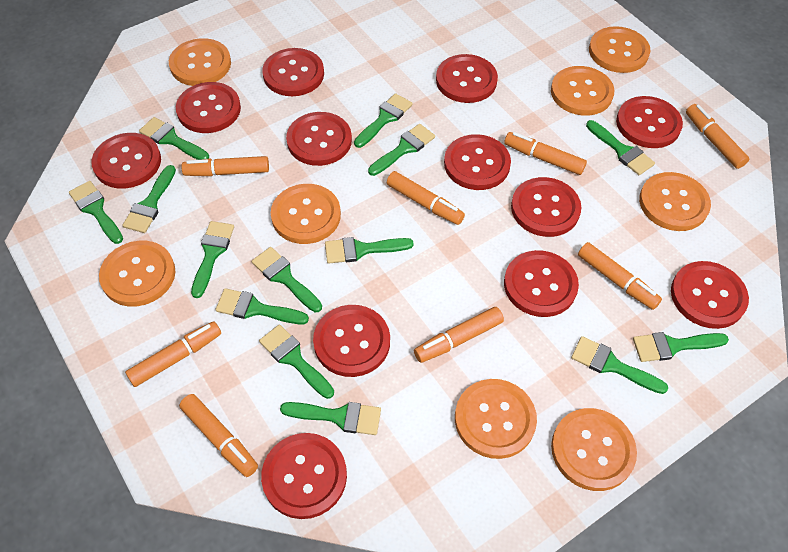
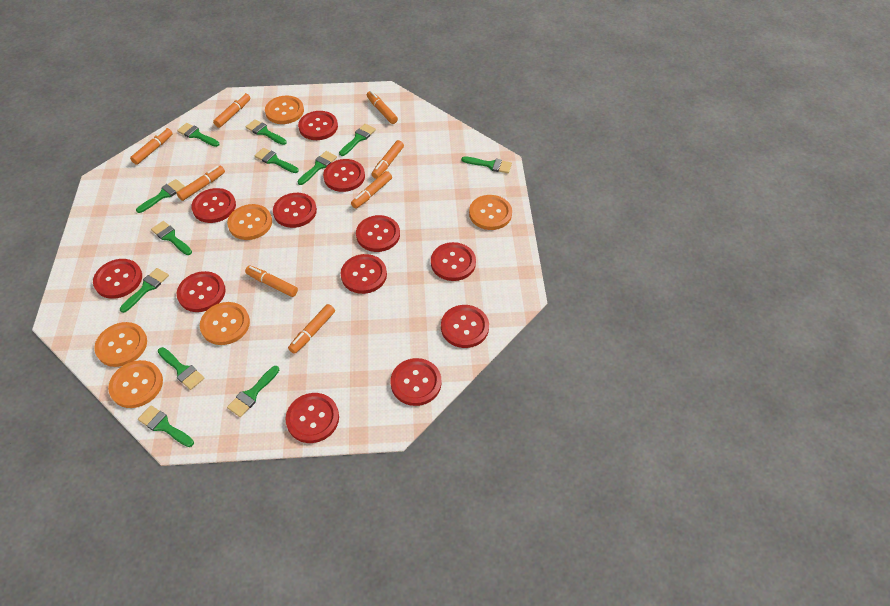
green brush: [69,181,123,244] [122,165,176,233] [139,117,209,160] [191,221,234,298] [216,288,309,324] [252,247,322,312] [259,324,334,399] [280,402,381,435] [325,237,414,264] [354,93,413,148] [368,124,435,176] [571,336,668,394] [586,120,655,175] [633,332,729,362] = 14 -> [120,268,169,313] [136,179,185,213] [138,406,194,447] [151,221,192,255] [158,347,205,390] [177,123,219,147] [227,366,279,417] [246,119,287,145] [254,148,299,173] [298,151,337,185] [339,124,376,156] [461,156,512,173] = 12
orange button: [99,241,175,306] [169,38,231,86] [271,184,341,244] [455,379,537,459] [551,66,614,116] [551,408,637,491] [589,26,650,73] [639,172,711,231] = 8 -> [94,322,147,367] [108,360,163,408] [200,302,250,345] [227,204,272,240] [265,95,304,124] [469,195,512,230] = 6

